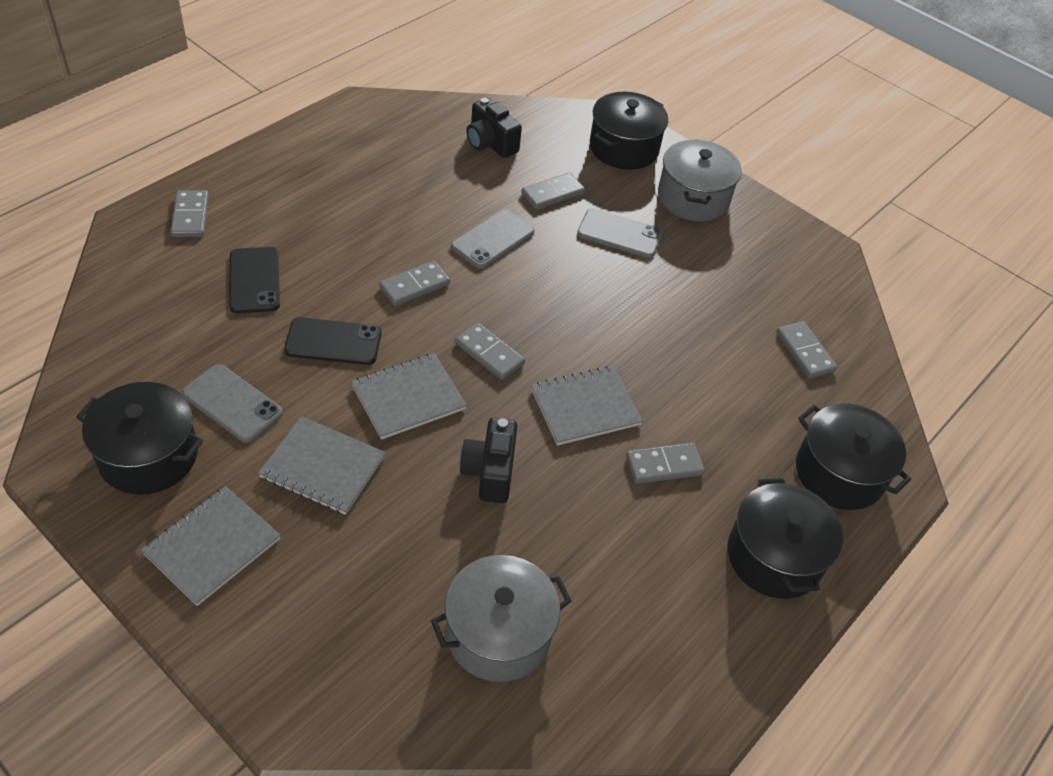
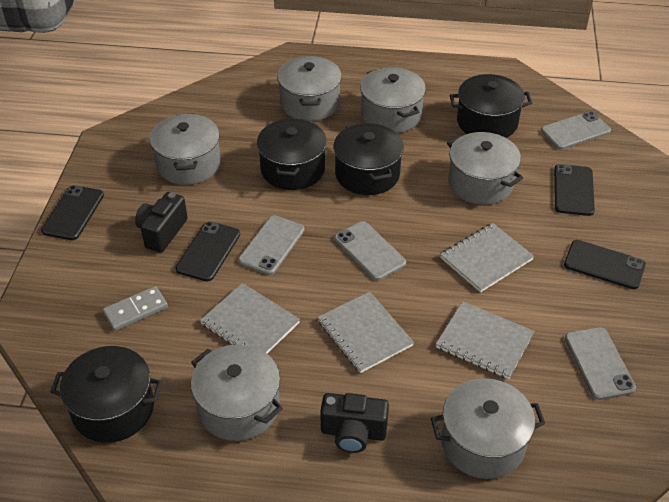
black phone: [229,247,280,313] [284,317,381,365] = 2 -> [41,185,104,240] [175,221,240,282] [554,164,595,216] [564,240,646,289] = 4
grey domino: [171,190,209,237] [379,261,450,306] [455,323,525,380] [521,172,585,210] [626,443,705,484] [777,321,837,378] = 6 -> [102,286,168,331] = 1
grey phone: [182,364,283,443] [451,209,534,269] [577,208,663,258] = 3 -> [238,215,305,275] [334,221,406,280] [541,111,611,150] [565,327,636,400] = 4
grey pot: [431,555,571,682] [658,139,742,221] = 2 -> [150,113,221,185] [191,344,283,441] [277,56,342,121] [360,67,426,133] [431,378,545,479] [447,132,523,205] = 6

